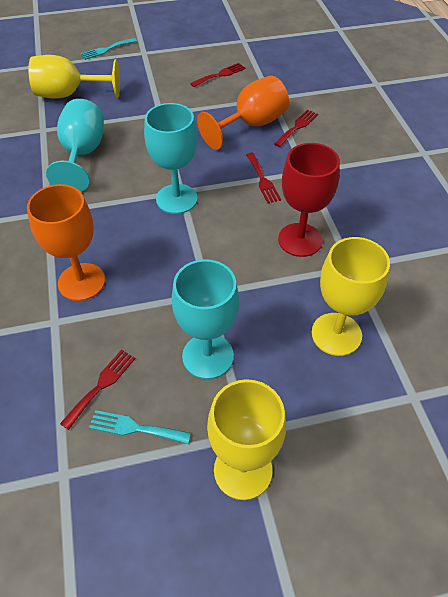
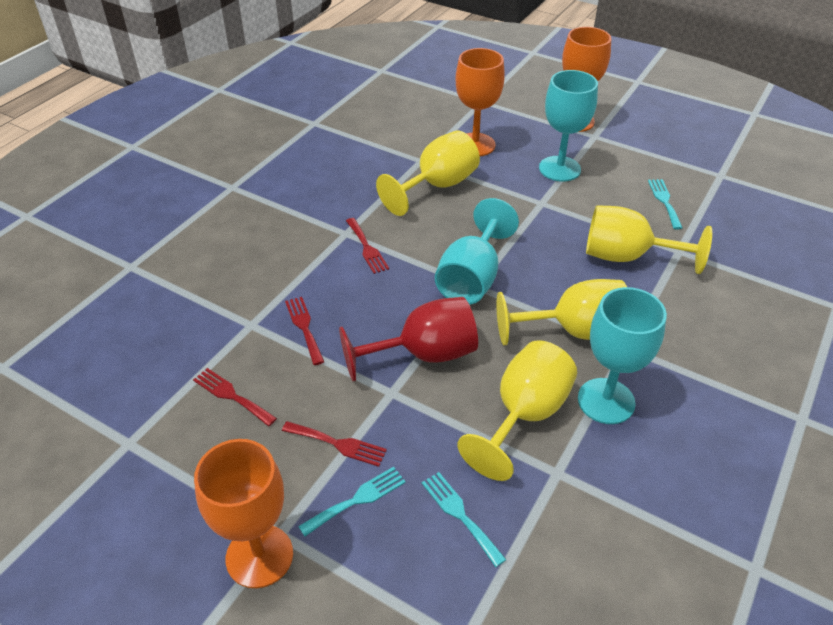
orange goblet: [27,184,105,301] [197,76,289,150] = 2 -> [194,439,293,588] [455,48,505,156] [562,27,611,132] = 3
turquoise fork: [80,38,137,60] [89,410,191,444] = 2 -> [298,467,406,536] [422,472,507,567] [648,179,683,229] = 3
yellow goblet: [28,55,120,99] [207,379,286,500] [312,237,390,356] = 3 -> [376,130,480,216] [457,340,577,481] [496,279,627,345] [586,205,712,274] = 4

